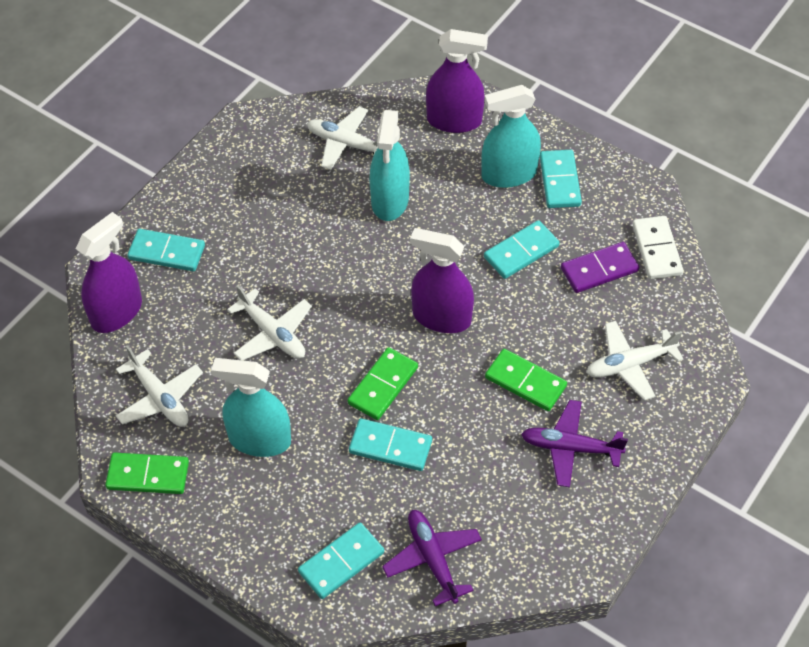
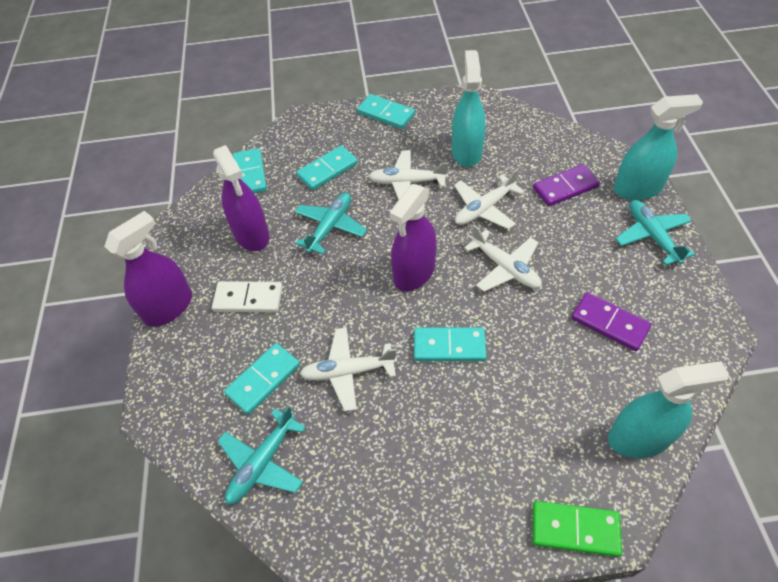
green domino: [105,452,189,494] [347,347,418,420] [485,349,567,411] = 3 -> [532,501,622,557] = 1
purple domino: [561,242,639,293] = 1 -> [533,164,600,206] [571,292,652,351] = 2
purple plane: [382,510,482,606] [521,400,628,487] = 2 -> none = 0
turquoise plane: none = 0 -> [217,406,306,504] [295,193,367,254] [615,200,695,265] = 3

